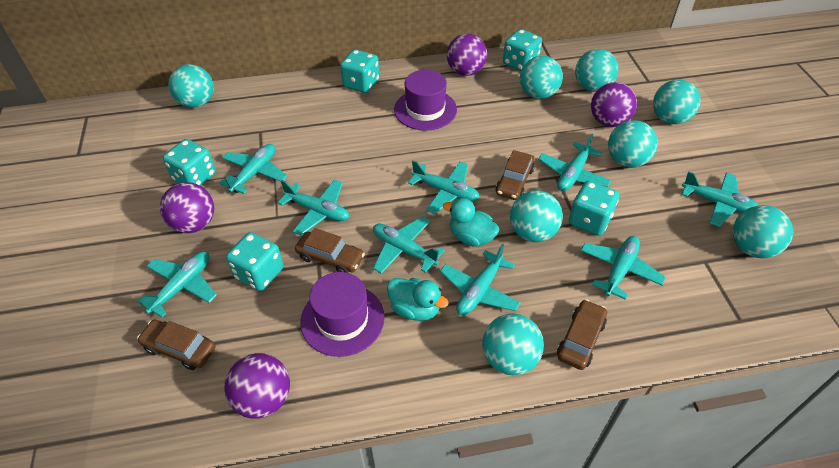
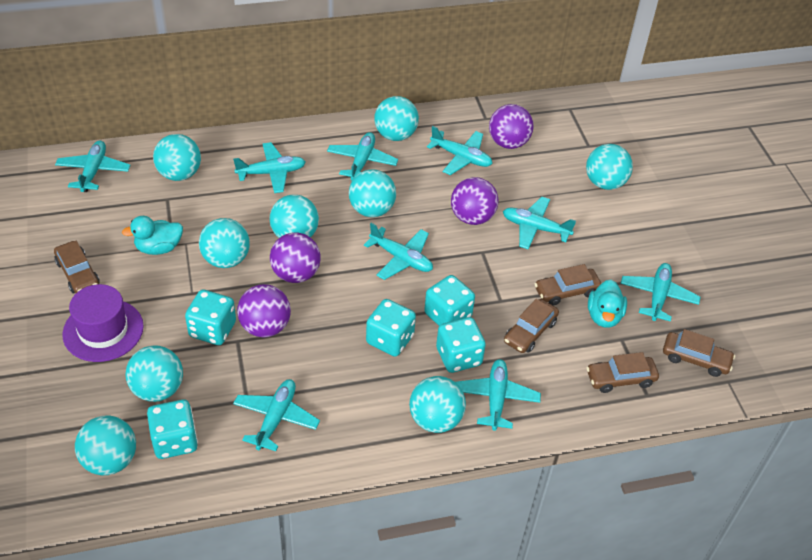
brown car: [137,320,215,370] [295,228,365,273] [496,150,535,200] [557,299,607,370] = 4 -> [54,241,100,293] [504,299,559,353] [535,264,601,305] [587,352,659,393] [663,329,735,377] = 5
purple hat: [300,272,385,357] [394,70,457,131] = 2 -> [62,284,144,362] = 1
turquoise ball: [169,64,214,108] [482,314,544,375] [510,190,563,242] [520,55,563,99] [575,49,619,92] [608,120,658,168] [653,79,701,124] [733,205,793,258] = 8 -> [75,416,136,475] [125,345,183,402] [153,134,201,181] [199,218,250,268] [270,195,319,238] [349,170,396,217] [374,96,419,141] [409,376,466,433] [586,144,633,190] = 9

